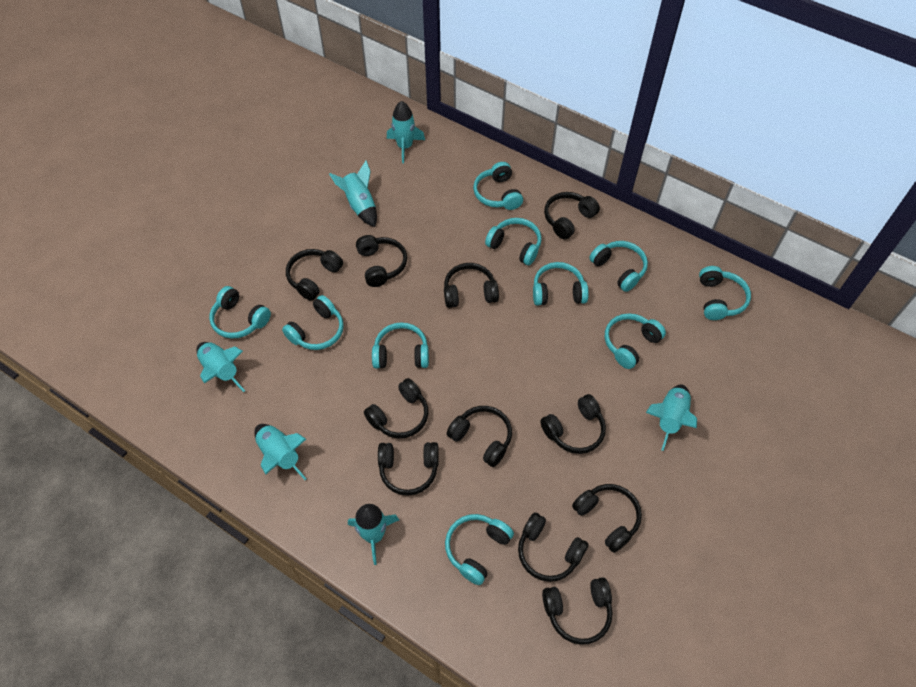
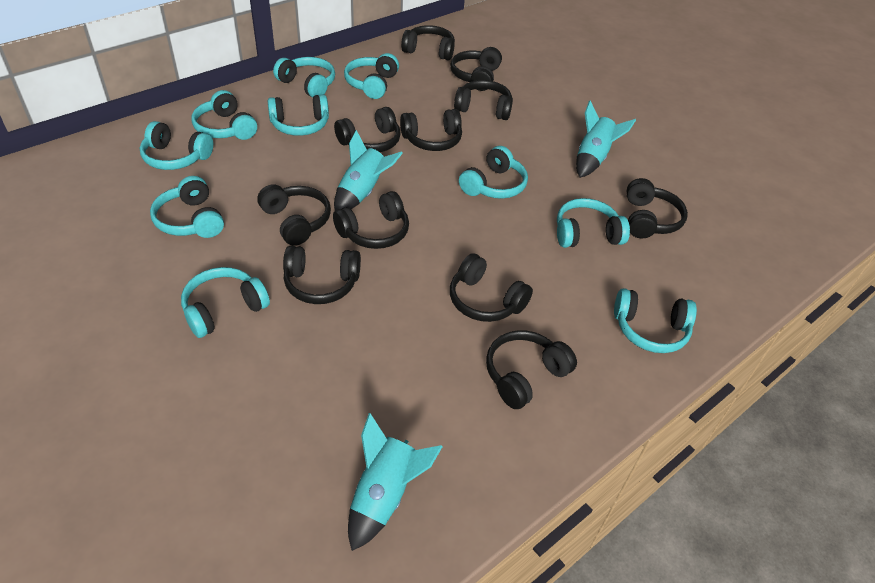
turquoise rocket: [197,342,245,392] [254,424,306,480] [329,160,377,227] [348,504,399,565] [387,101,425,163] [646,384,697,451] = 6 -> [334,130,403,211] [348,413,443,551] [576,101,636,178] = 3

